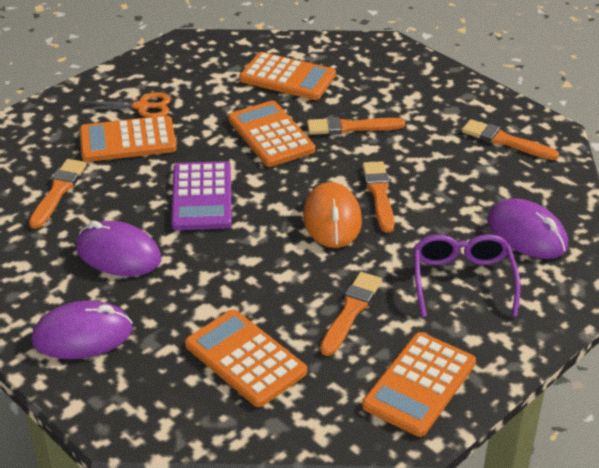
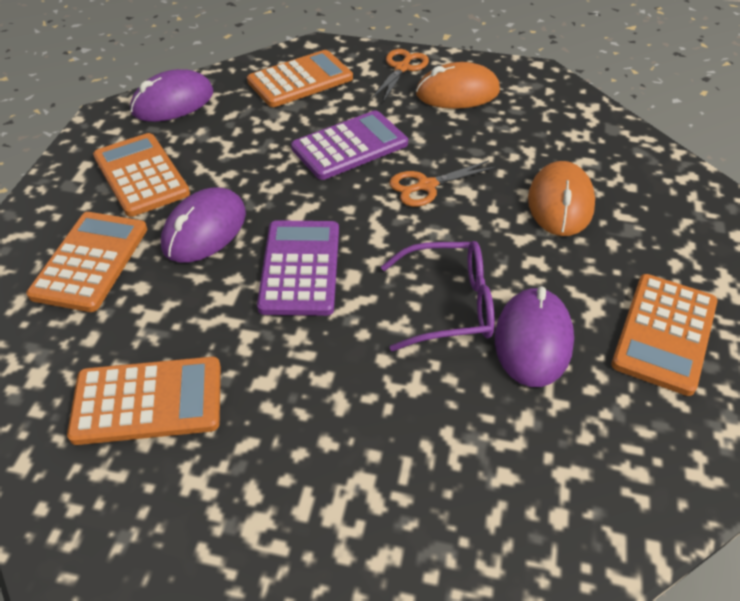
orange brush: [29,159,87,229] [307,117,405,135] [320,272,382,356] [362,161,394,233] [462,119,559,160] = 5 -> none = 0
orange mouse: [303,182,362,248] = 1 -> [416,62,500,109] [528,161,595,236] = 2
orange scissors: [80,92,171,117] = 1 -> [372,49,429,102] [389,160,496,207] = 2
purple calculator: [171,161,232,230] = 1 -> [257,220,339,316] [291,110,408,180] = 2

